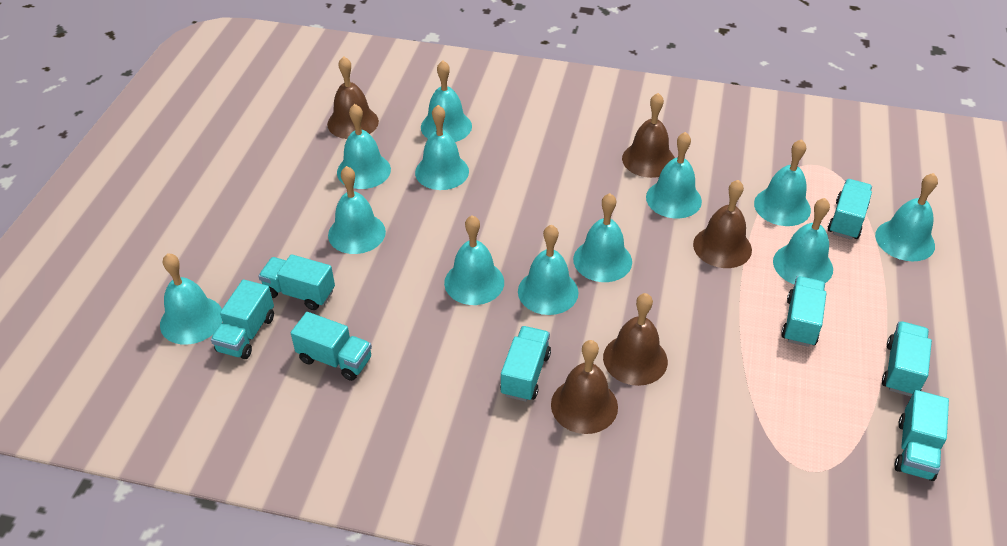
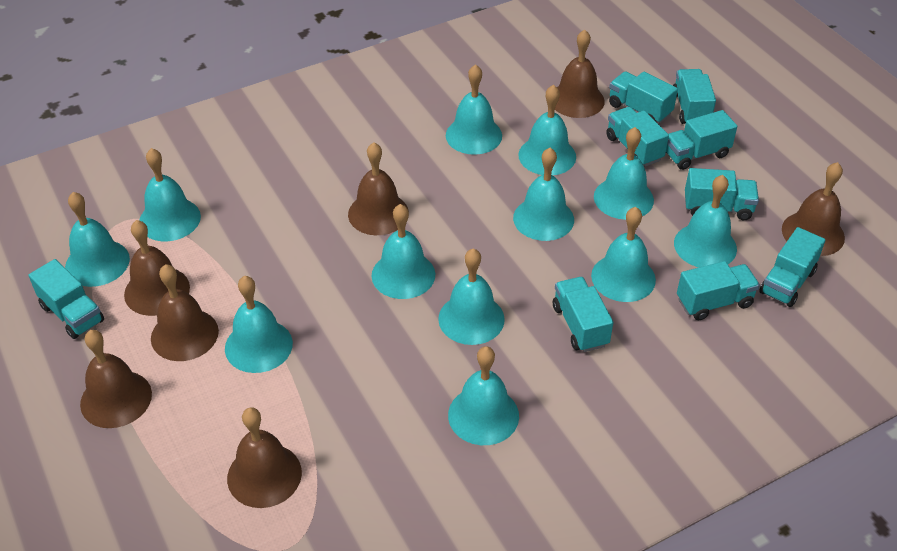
brown bell: [327,56,379,139] [551,340,618,434] [603,293,668,386] [622,93,675,178] [693,180,752,268] = 5 -> [80,330,152,428] [124,220,190,316] [151,264,219,361] [227,408,302,508] [348,142,409,235] [555,30,605,118] [782,162,845,256] = 7
turquoise truck: [211,279,274,359] [258,254,335,310] [291,312,372,381] [500,326,551,402] [781,276,826,347] [828,179,872,240] [882,321,932,396] [895,390,949,481] = 8 -> [28,259,104,339] [553,277,613,352] [606,107,669,167] [609,72,678,123] [666,110,737,170] [673,69,716,124] [677,261,760,320] [685,168,759,220] [759,227,825,307] = 9

